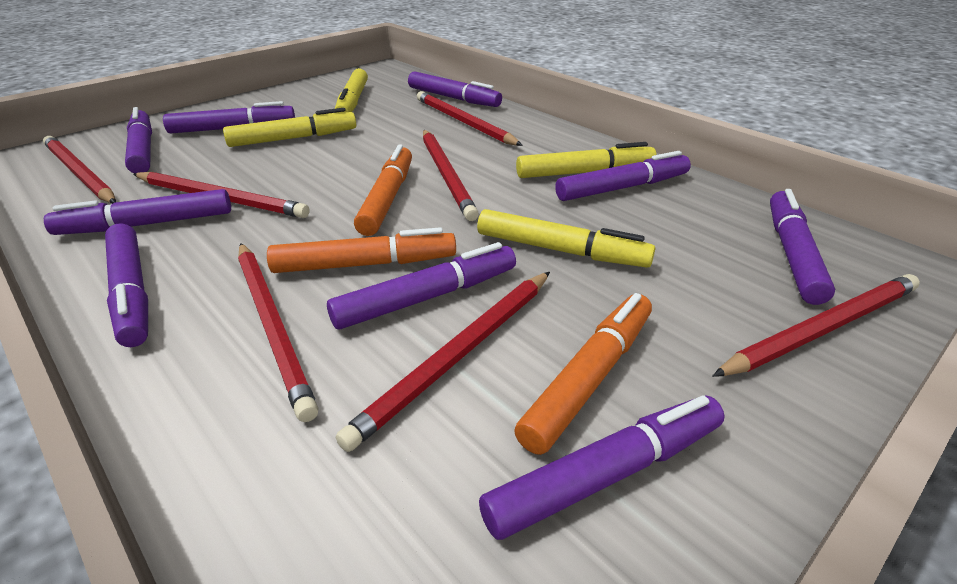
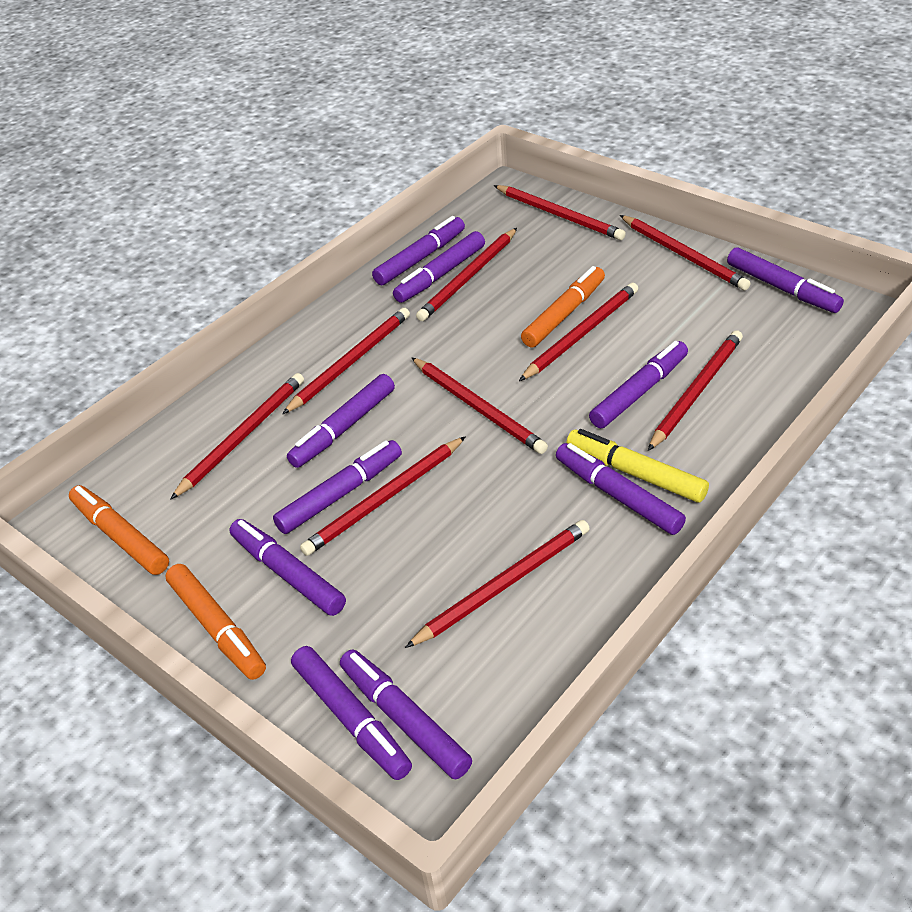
purple marker: [44,189,231,235] [105,223,148,347] [125,107,152,173] [163,101,295,134] [327,242,516,329] [408,72,502,107] [479,395,725,540] [555,151,691,201] [770,189,835,305] = 9 -> [229,519,346,616] [273,440,402,534] [287,374,395,468] [291,646,412,780] [340,649,472,779] [372,216,465,285] [393,231,485,303] [556,443,686,535] [589,341,688,428] [727,247,844,313] = 10
red pencil: [43,136,116,204] [133,172,310,218] [238,243,318,422] [336,272,550,452] [417,91,523,146] [423,130,479,221] [712,274,920,377] = 7 -> [170,373,304,500] [283,308,410,414] [300,436,466,556] [405,520,590,648] [411,357,548,454] [416,228,517,321] [494,185,626,240] [519,283,638,381] [620,215,751,290] [648,330,743,451] = 10
yellow marker: [223,108,356,147] [335,68,368,113] [477,209,655,268] [516,142,656,178] = 4 -> [566,429,709,503] = 1

